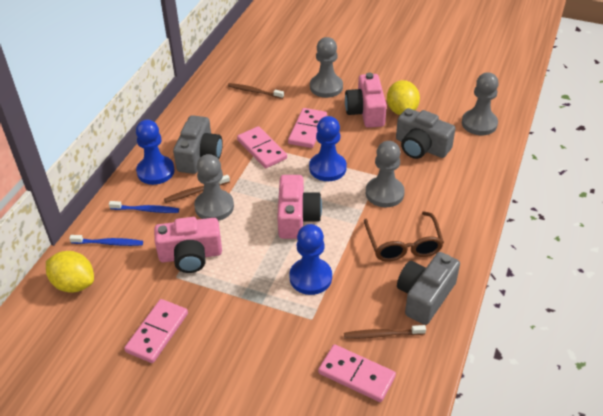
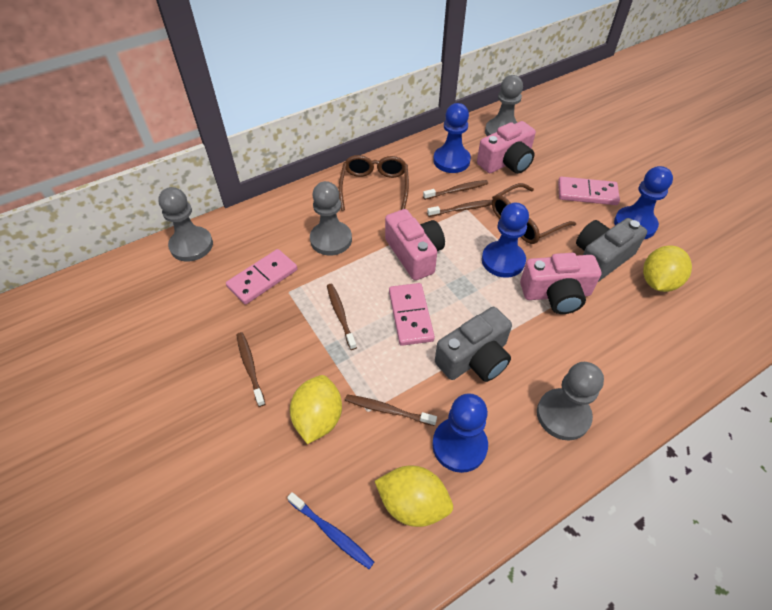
blue pawn: [136,120,175,185] [289,224,332,295] [309,116,347,181] = 3 -> [432,393,488,473] [433,103,471,173] [482,203,529,278] [614,166,673,239] = 4
blue toothbrush: [69,235,143,246] [109,201,179,213] = 2 -> [287,492,374,569] = 1
brown glasses: [364,211,444,262] = 1 -> [339,155,409,211] [492,183,576,244] = 2
brown toothbrush: [164,175,230,203] [228,83,284,99] [344,325,426,339] = 3 -> [236,332,265,407] [327,284,357,350] [345,394,437,426] [423,180,488,200] [427,200,492,217] = 5
grey camera: [173,115,223,174] [396,108,456,159] [397,252,460,325] = 3 -> [435,307,512,382] [576,218,647,282] = 2
pink domino: [124,299,188,363] [237,126,287,168] [288,108,327,148] [318,344,396,402] = 4 -> [226,249,297,305] [389,283,435,346] [558,177,620,205] = 3
yellow lemon: [46,251,94,293] [387,80,420,115] = 2 -> [290,375,342,444] [375,466,453,527] [643,245,692,292] = 3

